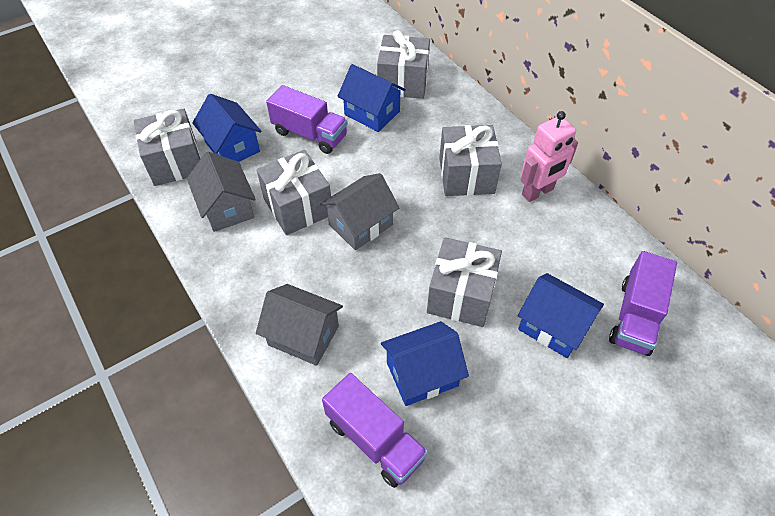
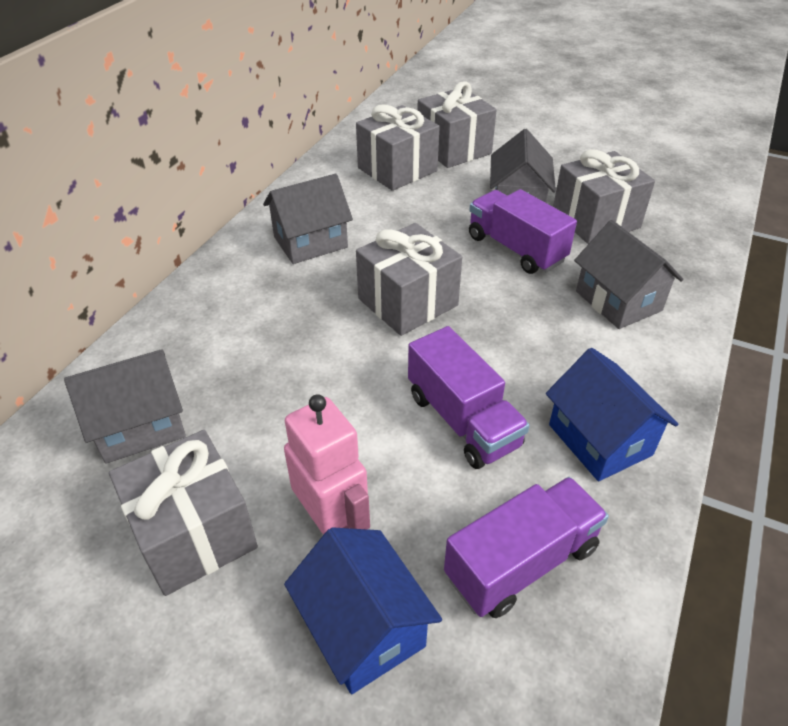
blue house: [192,94,262,162] [338,64,406,132] [381,321,469,406] [517,273,604,358] = 4 -> [284,527,442,694] [546,348,679,481] = 2
grey house: [187,152,256,232] [256,284,343,366] [320,173,399,250] = 3 -> [64,350,186,464] [263,174,353,264] [490,129,556,203] [574,220,683,329] = 4

